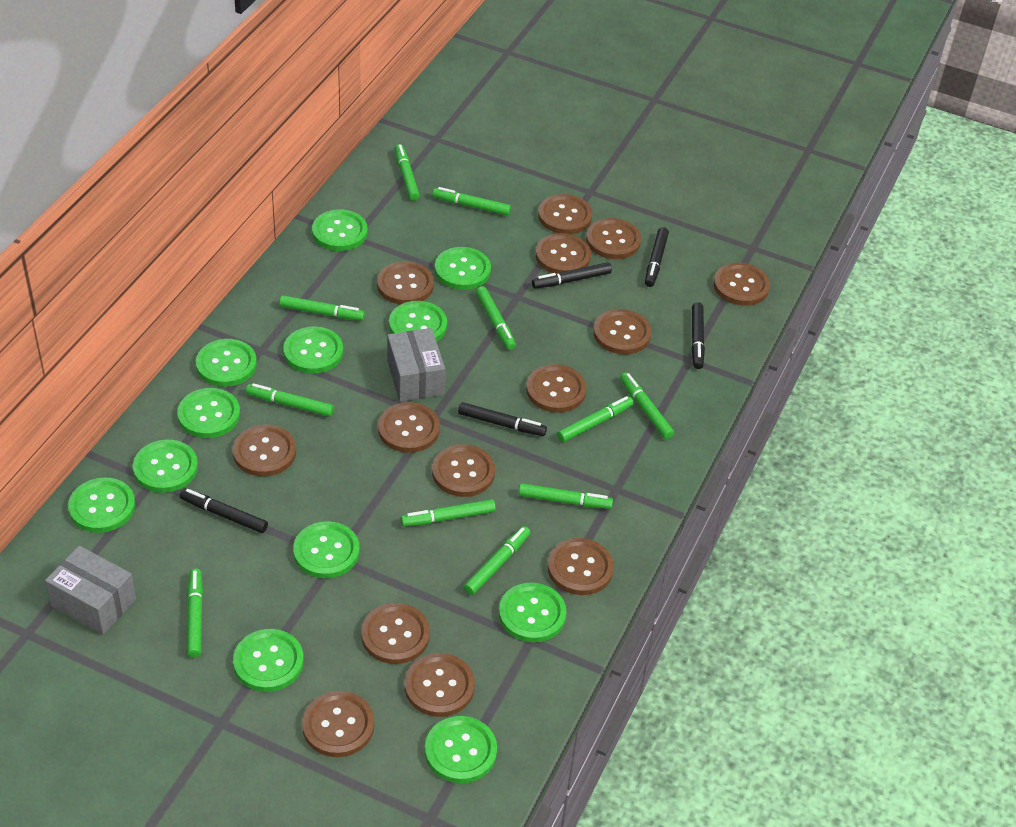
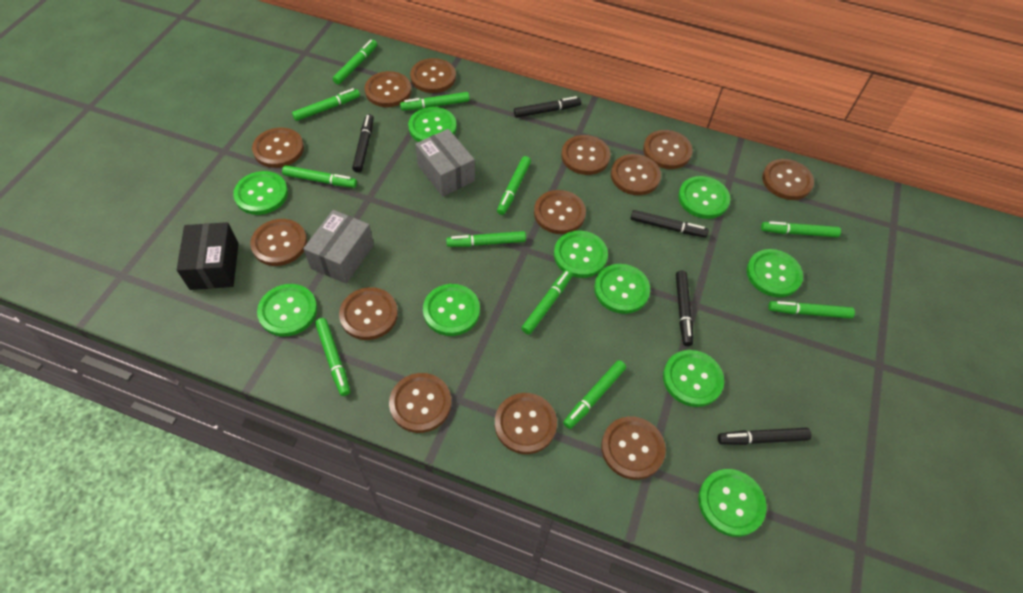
black box: none = 0 -> [177,222,239,290] = 1
brown button: [233,424,296,476] [302,691,374,757] [361,603,430,664] [377,261,434,305] [378,402,440,453] [405,653,475,717] [432,444,495,497] [526,364,587,413] [536,233,591,274] [538,194,592,234] [548,538,614,595] [586,218,641,259] [593,309,652,355] [713,263,770,306] = 14 -> [250,219,307,266] [252,128,304,168] [339,287,398,340] [365,71,412,107] [389,373,451,433] [410,58,456,93] [495,393,557,454] [534,190,586,234] [561,135,611,175] [601,416,666,480] [611,154,661,195] [643,130,693,169] [762,159,814,200] = 13
green button: [68,478,135,533] [133,440,198,493] [177,388,240,438] [196,339,257,387] [233,629,304,692] [283,326,343,374] [293,521,360,578] [312,209,368,251] [389,301,447,342] [425,716,497,783] [435,247,491,290] [499,583,567,642] = 12 -> [233,171,288,215] [257,284,317,337] [408,107,457,142] [423,284,480,336] [554,230,608,278] [594,264,650,314] [663,350,724,407] [678,176,730,219] [698,469,767,537] [747,249,803,297] = 10

